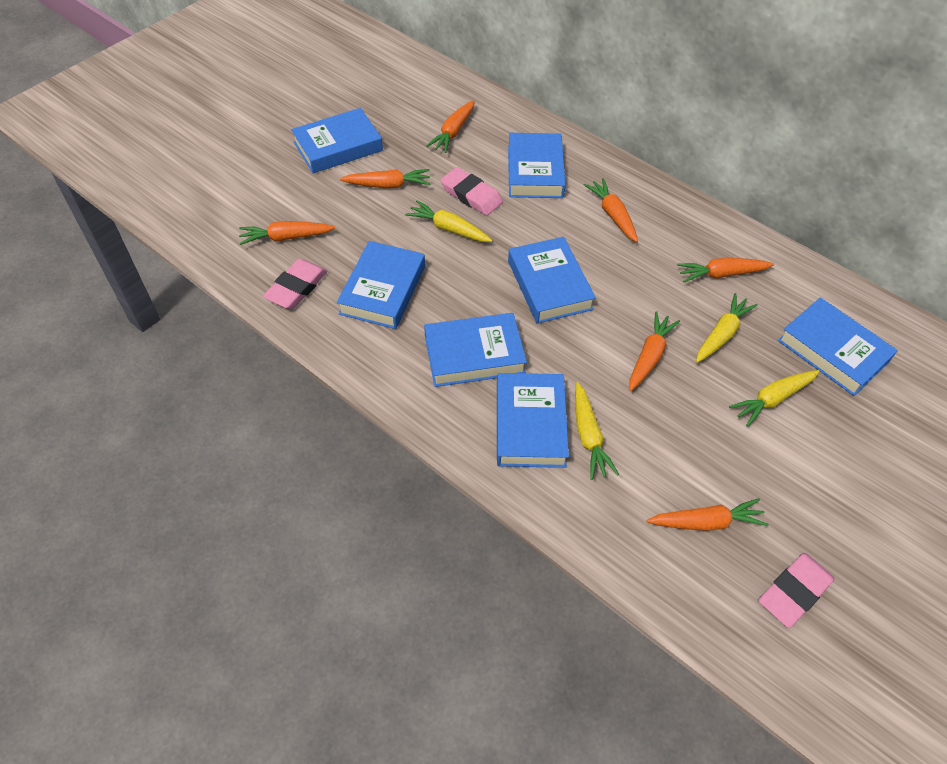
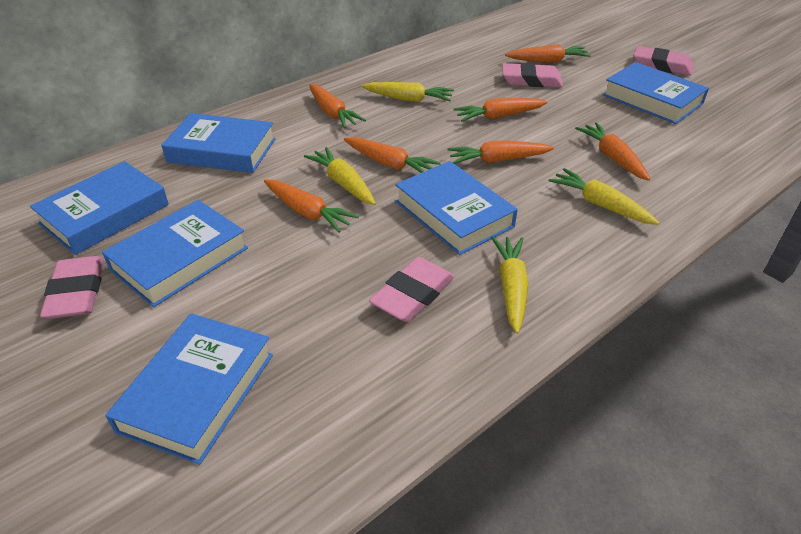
blue book: [291,108,383,173] [337,241,425,329] [424,313,527,387] [497,373,569,468] [508,133,566,198] [508,237,596,323] [778,297,898,396] = 7 -> [30,161,169,255] [102,200,248,307] [105,313,273,465] [161,113,276,173] [395,161,518,255] [603,62,709,124] = 6
pink eraser: [263,259,328,309] [440,167,503,216] [759,553,835,628] = 3 -> [40,256,104,319] [369,257,454,322] [502,63,563,87] [633,46,694,76] = 4

